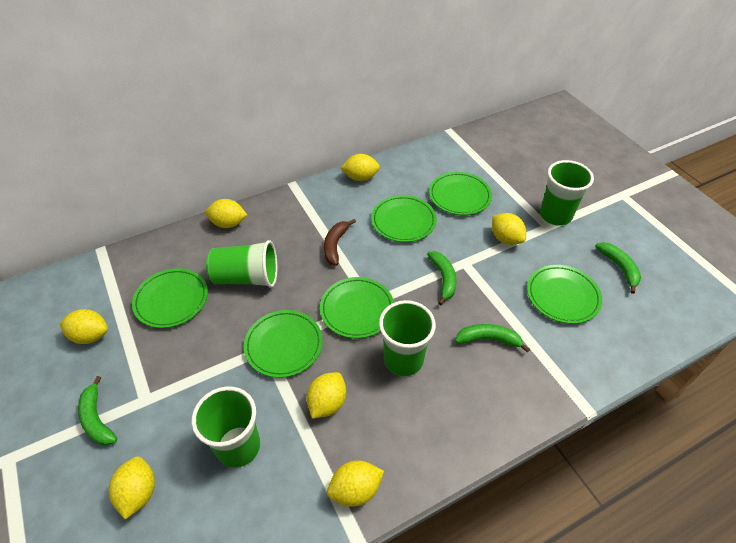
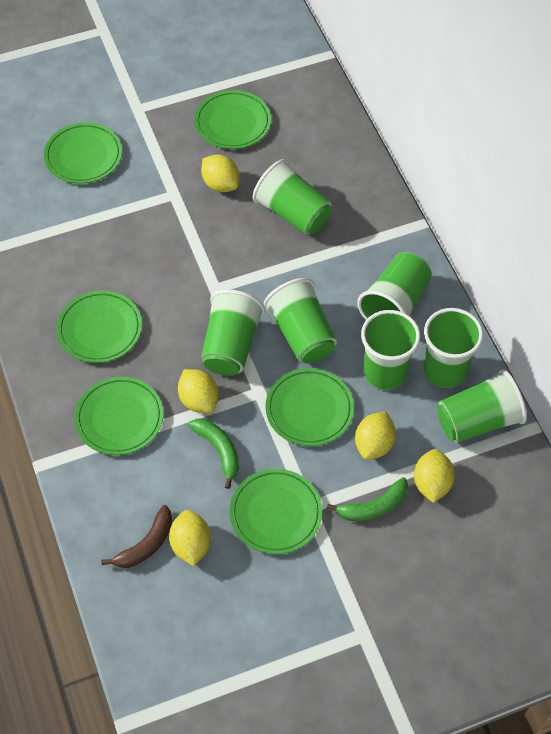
green banana: [78,376,117,446] [427,251,457,305] [455,324,530,353] [595,242,641,294] = 4 -> [188,419,239,489] [327,477,408,521] = 2
green cup: [192,386,260,468] [206,240,277,288] [379,300,436,376] [540,160,594,226] = 4 -> [201,289,265,376] [253,159,332,235] [263,278,337,364] [357,252,432,320] [361,310,420,390] [424,308,483,388] [437,369,527,443] = 7
yellow lemon: [60,309,108,344] [109,456,155,519] [206,199,247,228] [307,372,346,419] [327,460,384,507] [341,154,380,181] [492,213,526,245] = 7 -> [169,510,211,566] [178,369,219,413] [201,155,240,192] [355,411,396,460] [414,449,455,503] = 5

